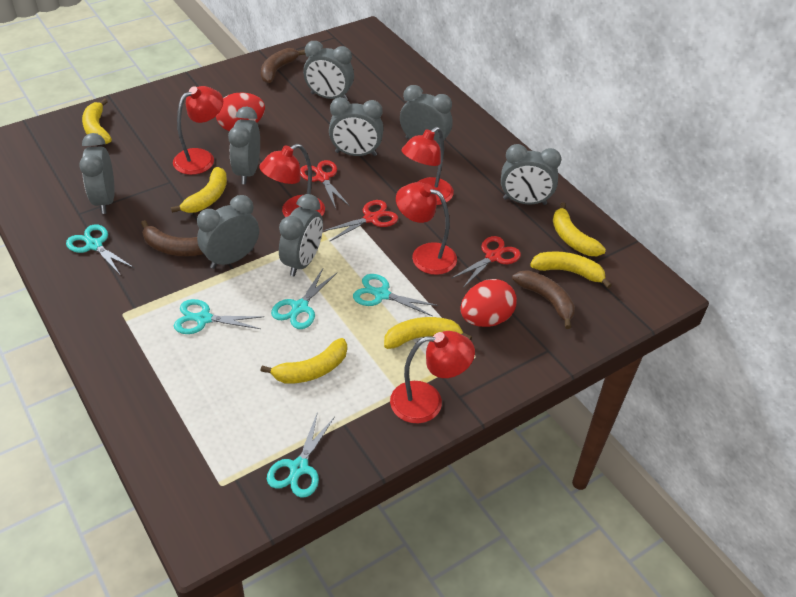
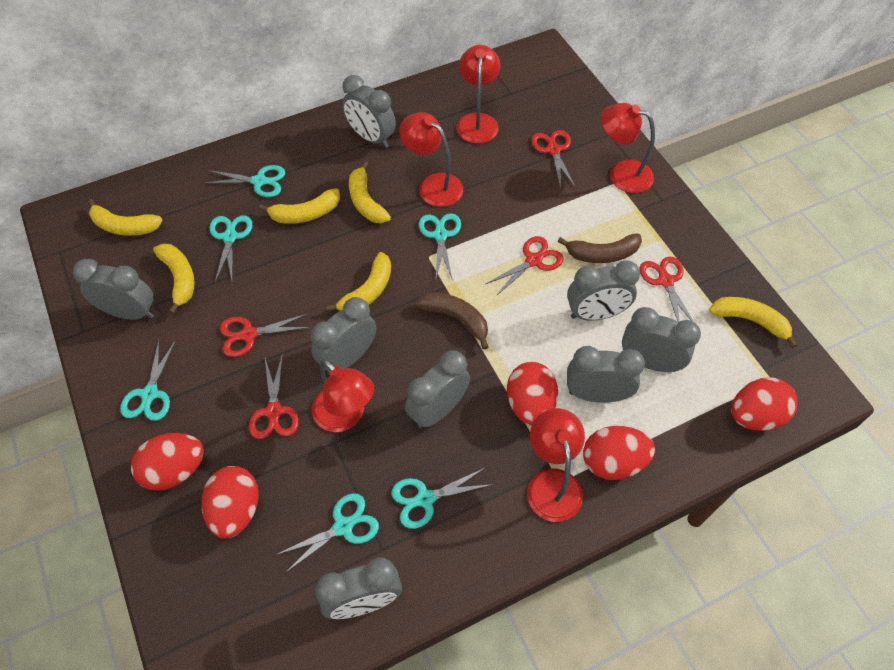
brown banana: [141,220,203,256] [261,48,305,83] [512,270,575,329] = 3 -> [415,292,488,350] [557,233,642,263] = 2
red egg: [216,92,265,131] [460,279,517,327] = 2 -> [131,433,204,491] [202,466,259,539] [507,362,558,426] [583,426,655,480] [731,377,798,431] = 5
red scissors: [300,160,350,209] [323,200,398,241] [452,236,521,288] = 3 -> [220,313,310,357] [249,354,299,439] [486,236,564,296] [531,130,576,189] [639,256,694,322] = 5
turquoise scissors: [66,224,134,276] [174,299,264,334] [267,412,335,498] [271,269,337,329] [353,274,439,317] = 5 -> [120,339,176,421] [206,165,285,197] [209,215,253,282] [276,493,379,573] [391,468,493,529] [419,213,461,281] = 6

